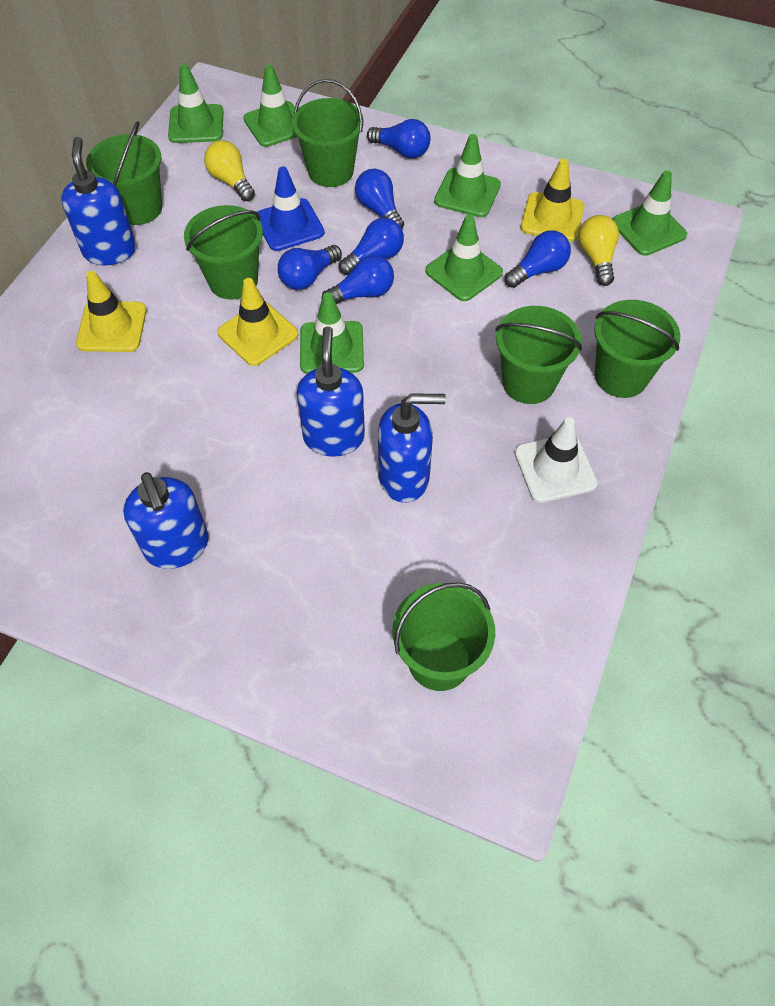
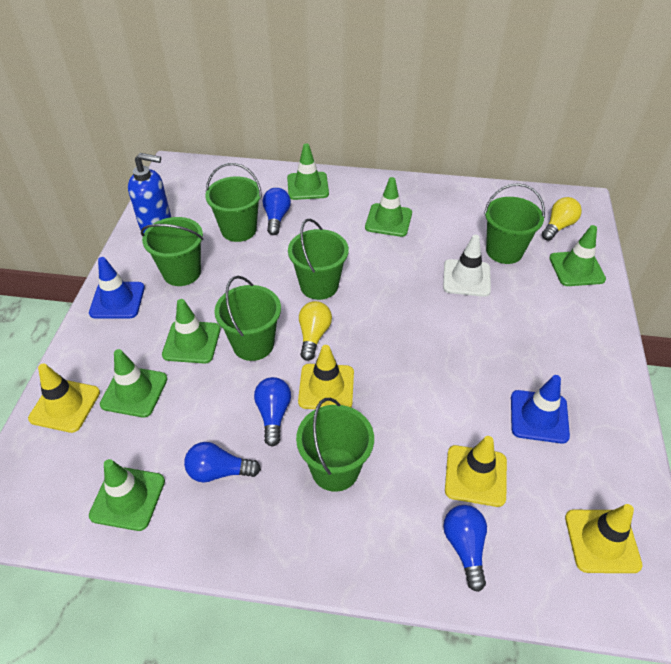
blue light bulb: [278,245,342,290] [322,255,394,304] [339,218,404,275] [355,169,404,229] [367,119,430,158] [505,230,571,288] = 6 -> [184,442,261,483] [254,377,291,447] [263,188,291,235] [443,505,487,592] = 4
blue soap dispenser: [61,137,136,265] [123,472,209,569] [297,326,365,457] [378,393,446,503] = 4 -> [128,153,171,233] = 1
blue traffic cone: [257,166,325,251] = 1 -> [89,257,145,319] [511,375,570,444] = 2
yellow traffic cone: [76,271,147,352] [217,278,298,366] [521,159,584,242] = 3 -> [28,363,100,433] [298,345,354,409] [445,436,507,507] [565,504,642,573] = 4

